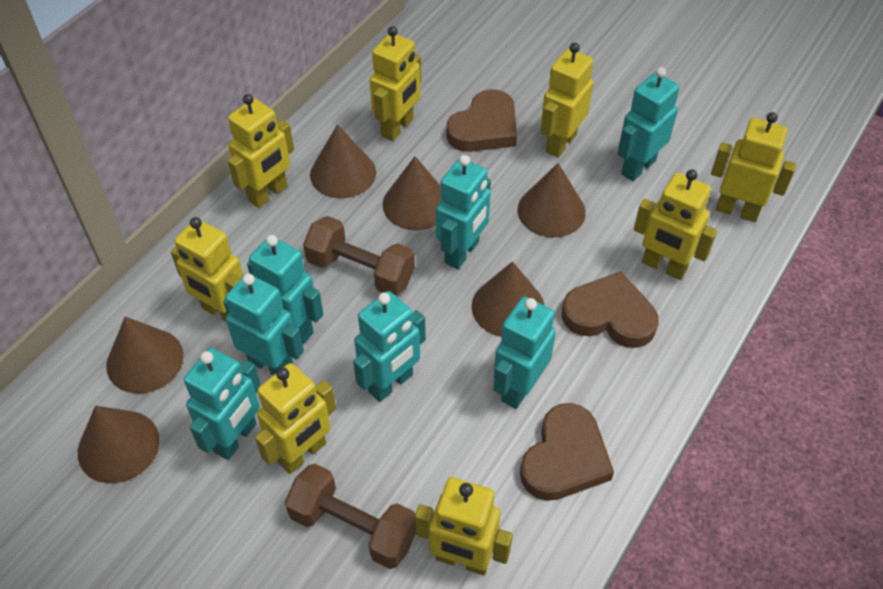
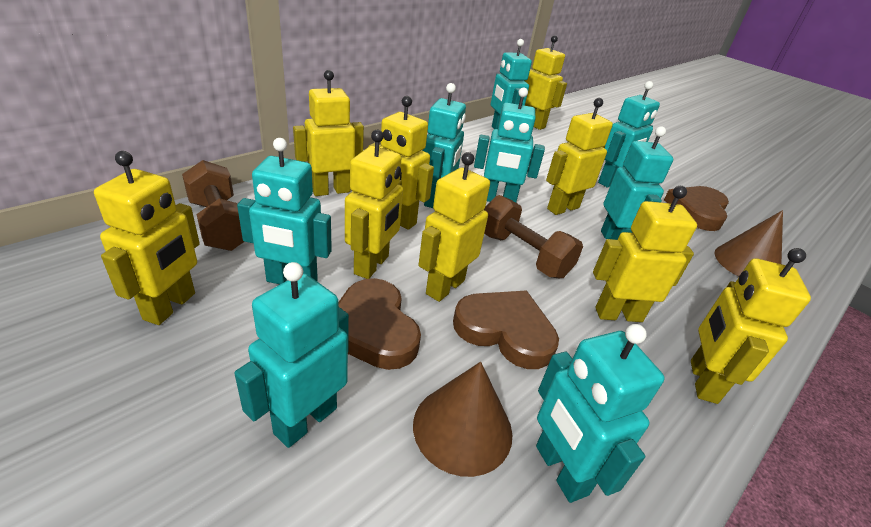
brown cone: [78,406,159,483] [106,317,184,394] [310,125,376,198] [383,156,441,231] [472,261,545,337] [517,163,586,238] = 6 -> [413,362,512,477] [714,210,783,277] = 2
turquoise robot: [184,348,261,460] [223,273,304,375] [247,235,323,344] [353,291,426,402] [436,155,491,269] [493,296,556,409] [617,67,679,181] = 7 -> [234,262,349,448] [237,138,332,284] [422,83,466,208] [474,87,545,202] [491,39,532,129] [536,324,665,503] [598,81,660,188] [601,126,673,240] = 8
yellow robot: [171,217,243,322] [228,94,294,208] [255,363,336,474] [370,26,421,141] [415,477,513,576] [541,43,593,158] [634,169,717,280] [711,112,796,222] = 8 -> [94,151,200,325] [293,70,364,196] [345,130,403,279] [368,96,434,230] [418,152,490,302] [524,35,567,130] [546,98,613,215] [593,186,697,322] [691,248,811,404] = 9

